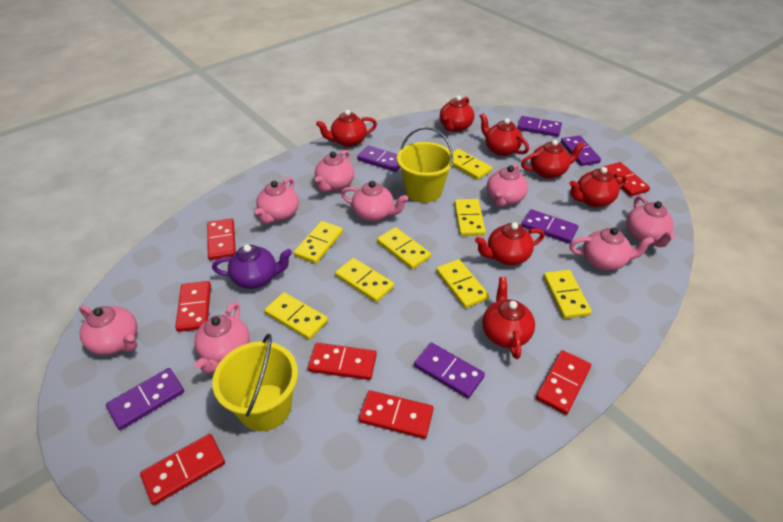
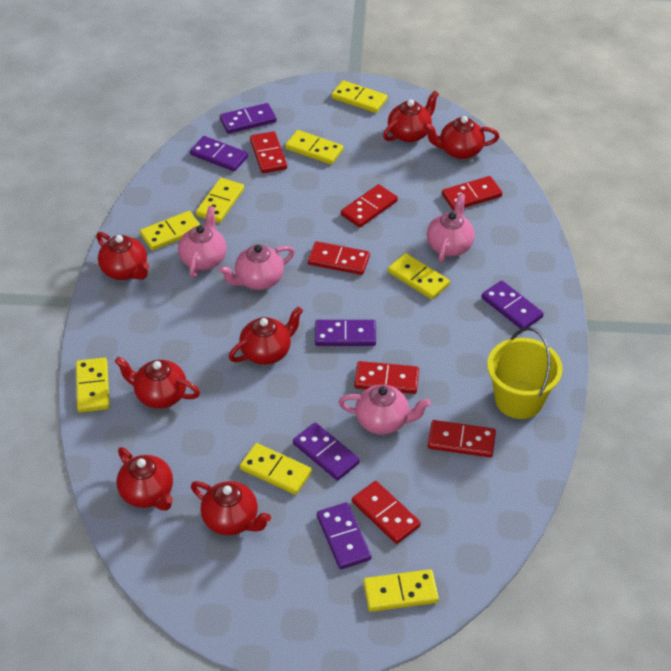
pink teapot: [79,305,137,355] [194,302,250,374] [255,177,299,224] [315,150,354,192] [341,181,408,222] [487,163,528,207] [569,227,654,271] [626,196,676,247] = 8 -> [178,206,227,277] [219,245,295,290] [338,385,431,435] [427,194,475,263] = 4
purple teapot: [212,245,292,289] = 1 -> none = 0
yellow bucket: [212,334,298,432] [397,127,454,203] = 2 -> [487,327,563,419] = 1

